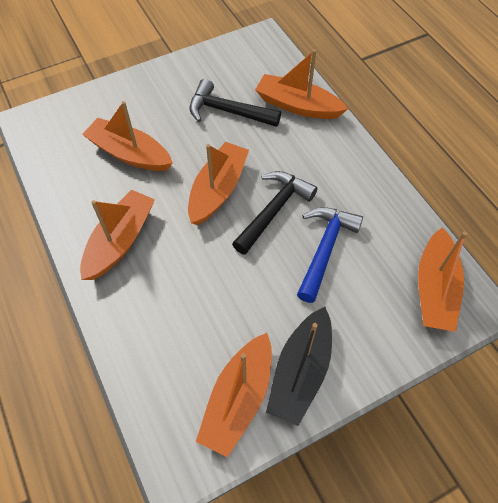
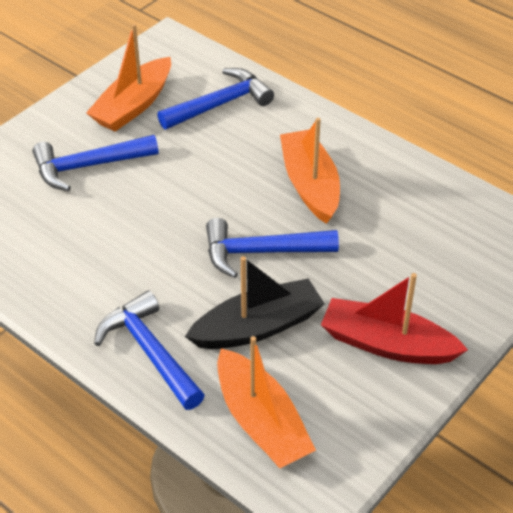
black hammer: [190,79,281,127] [232,171,318,255] = 2 -> none = 0
blue hammer: [297,207,363,303] = 1 -> [33,135,159,191] [94,291,205,410] [157,68,274,129] [206,218,339,278] = 4
orange boat: [80,190,155,280] [82,101,173,171] [188,142,249,225] [196,333,272,457] [255,49,348,119] [418,227,467,332] = 6 -> [86,24,171,132] [217,336,316,468] [280,118,340,224] = 3
red boat: none = 0 -> [321,273,468,364] = 1

